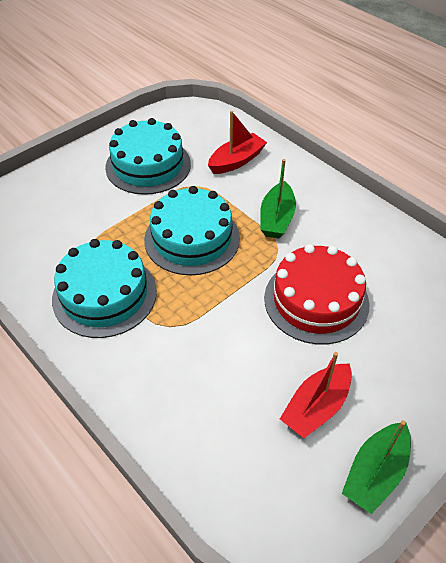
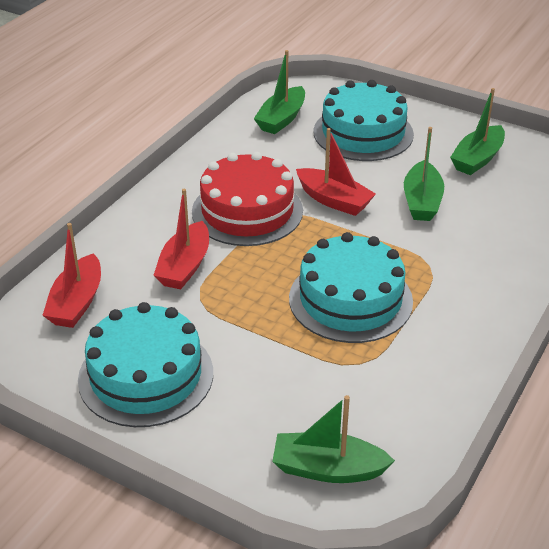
green boat: [260,159,296,239] [342,420,411,514] = 2 -> [254,50,305,134] [272,395,395,483] [404,127,444,221] [450,88,505,175] = 4
red boat: [208,111,267,174] [280,352,352,438] = 2 -> [42,223,101,328] [153,189,209,290] [296,128,376,216] = 3

